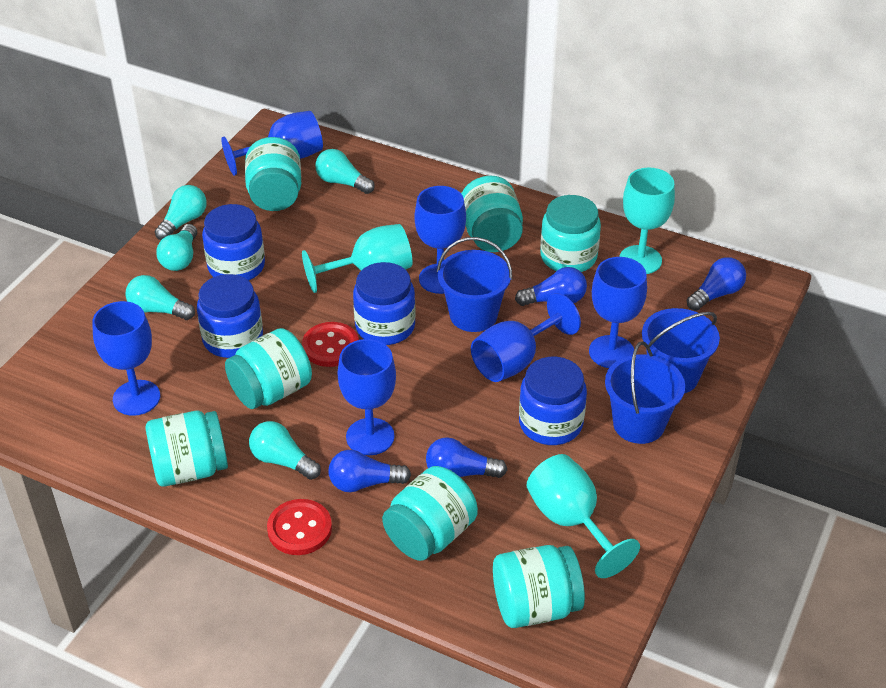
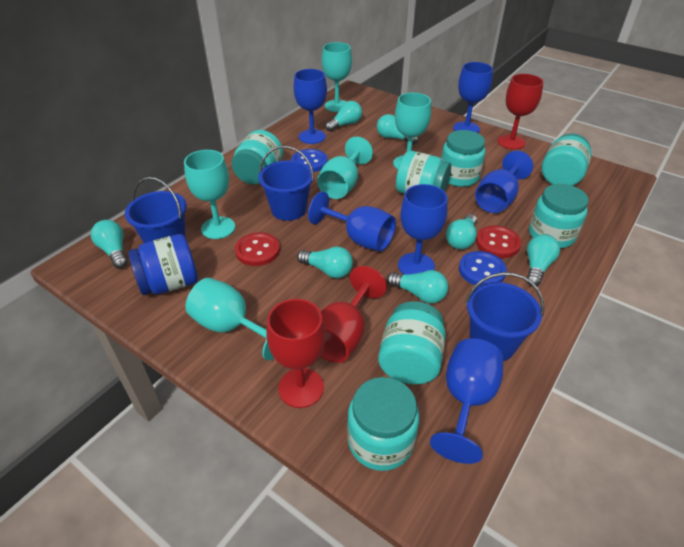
blue button: none = 0 -> [291,149,328,172] [459,251,507,286] = 2
blue jar: [197,274,263,358] [202,204,265,281] [353,262,416,345] [519,357,587,445] = 4 -> [128,234,198,295] = 1
blue light bulb: [329,450,411,492] [426,437,507,478] [515,267,587,306] [687,257,746,311] = 4 -> none = 0
red goblet: none = 0 -> [266,299,326,408] [320,266,387,363] [498,74,544,150] = 3
turquoise goblet: [302,224,412,293] [527,454,640,578] [619,168,675,274] = 3 -> [184,150,235,239] [185,278,274,360] [317,137,373,199] [322,42,352,112] [393,93,431,169] = 5
turquoise light bulb: [125,275,195,320] [155,185,207,240] [156,224,197,271] [249,421,321,480] [315,149,375,194] = 5 -> [91,220,128,268] [297,246,353,278] [326,101,362,132] [377,114,418,144] [387,270,448,304] [446,214,477,249] [527,234,560,286] = 7

